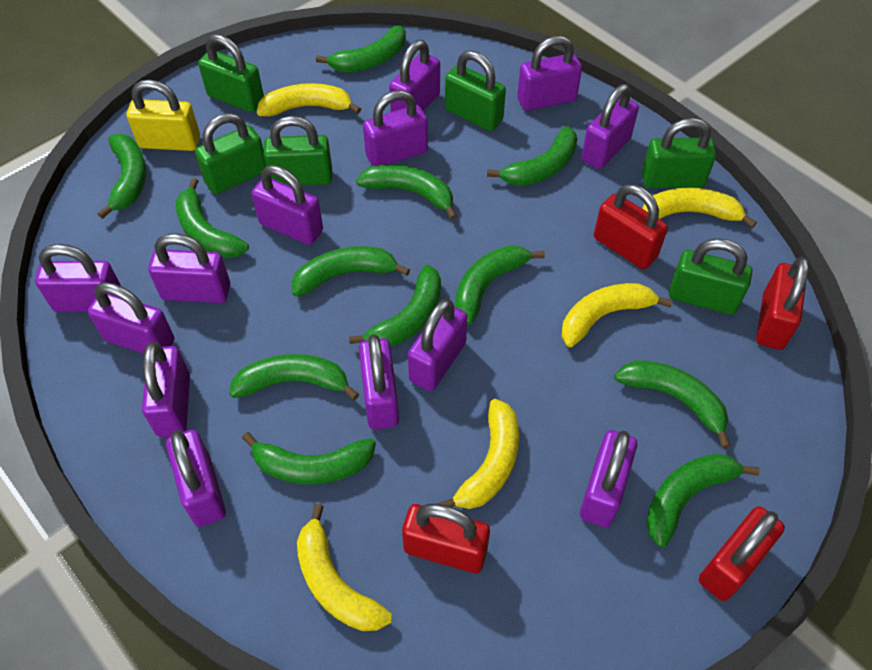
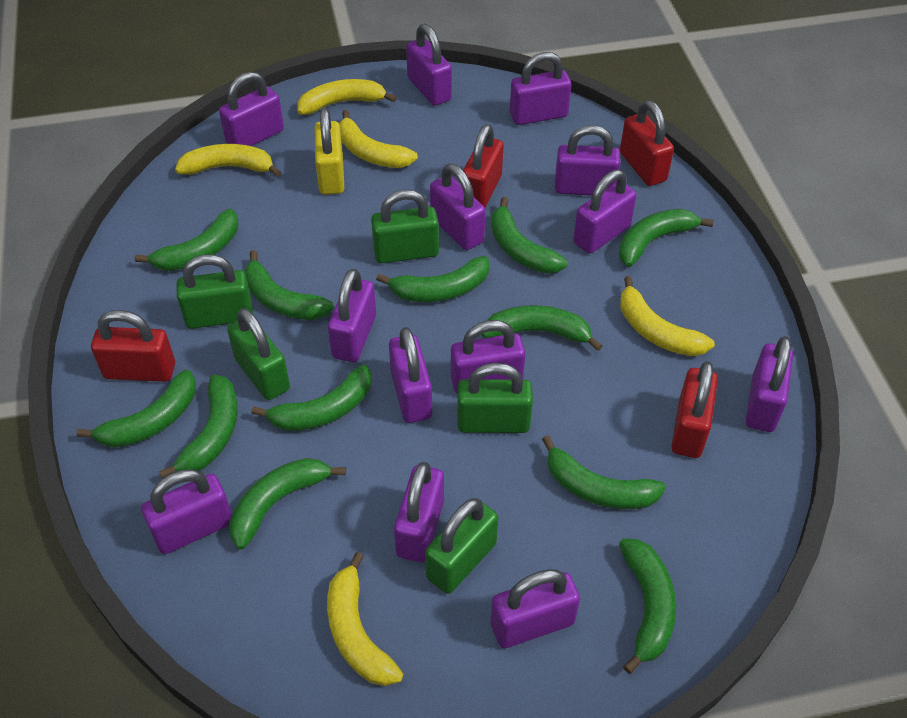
green padlock: [195,113,266,194] [198,34,264,112] [263,116,332,186] [445,50,506,131] [642,118,716,188] [669,238,752,315] = 6 -> [176,254,253,329] [227,308,290,400] [371,190,439,263] [425,498,498,594] [457,363,533,433] = 5

